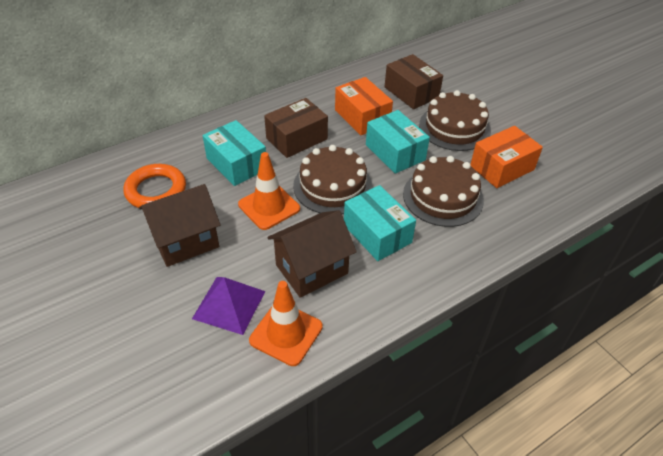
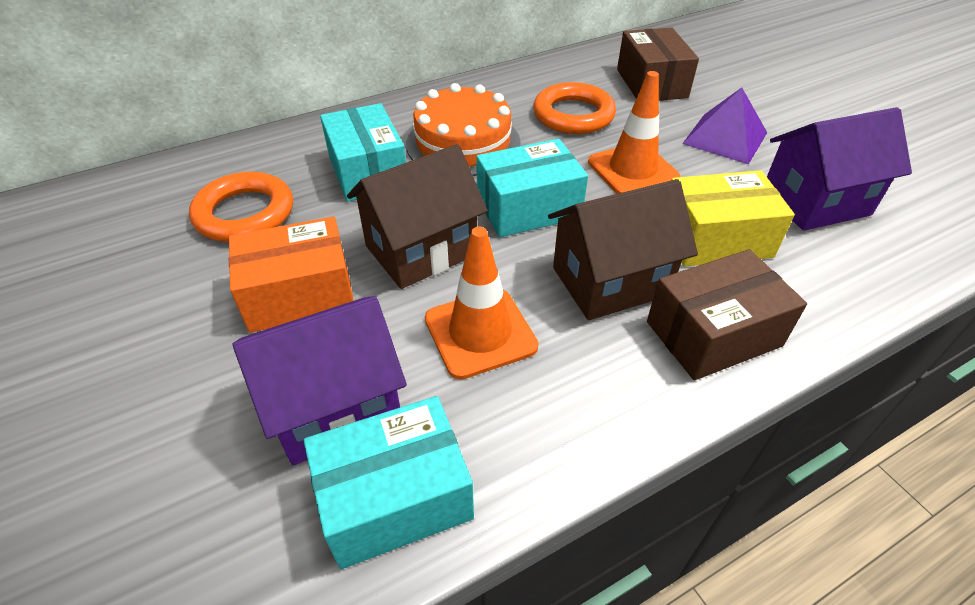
brown cake: [293,145,372,214] [403,156,484,227] [419,90,491,151] = 3 -> none = 0
orange box: [335,77,393,135] [470,126,543,188] = 2 -> [229,217,354,333] = 1
orange cake: none = 0 -> [406,83,520,176] = 1
orange ring: [123,164,186,208] = 1 -> [189,172,293,242] [533,82,616,134] = 2
purple house: none = 0 -> [233,296,407,466] [767,107,912,231] = 2
yellow box: none = 0 -> [671,170,795,267] = 1

